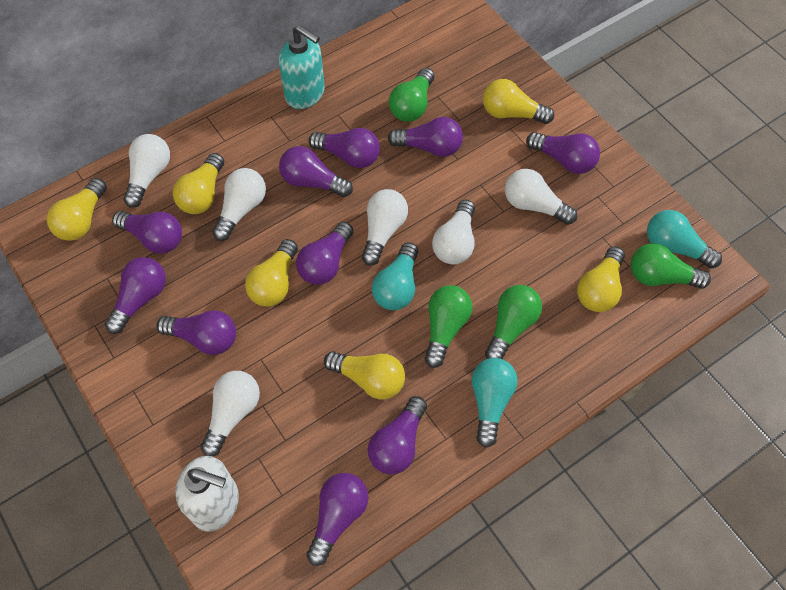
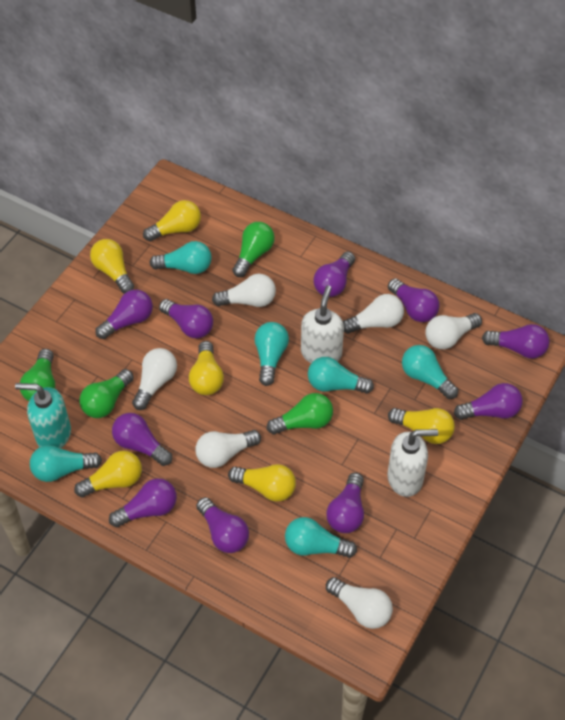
turquoise light bulb: [372,242,418,310] [471,358,518,448] [647,210,722,269] = 3 -> [30,445,102,482] [150,241,212,274] [255,322,289,386] [285,517,357,558] [308,357,374,394] [402,345,458,399] = 6
white soap dispenser: [175,456,239,532] = 1 -> [301,285,344,363] [387,429,438,497] = 2

